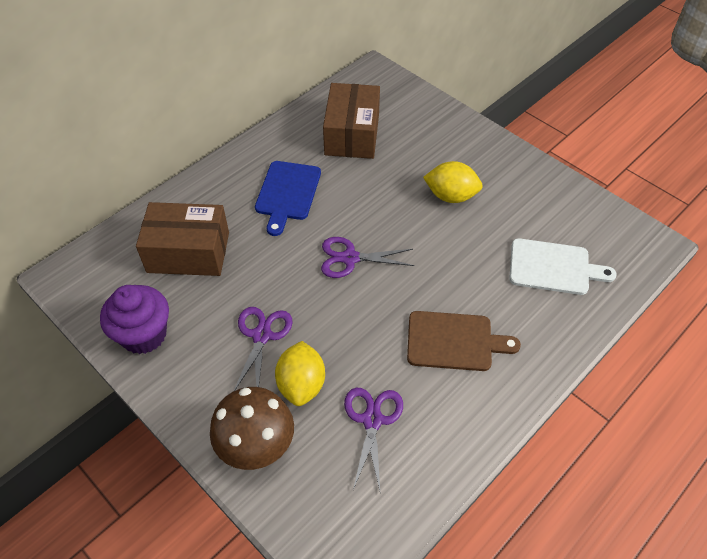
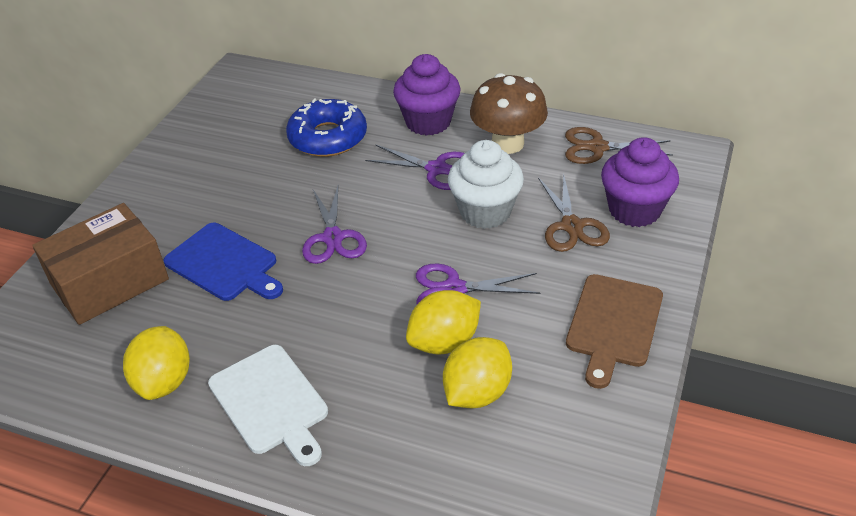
blue donut: none = 0 -> [286,98,367,157] = 1
brown box: [136,202,229,276] [323,83,380,159] = 2 -> [32,203,169,325] = 1
brown scissors: none = 0 -> [538,173,610,252] [565,127,673,164] = 2
purple cupcake: [100,285,169,354] = 1 -> [393,54,461,136] [601,137,679,227] = 2
white cupcake: none = 0 -> [448,140,524,229] = 1
yellow lemon: [275,341,325,406] [423,161,483,203] = 2 -> [123,326,190,400] [406,290,481,354] [443,337,512,408] = 3

